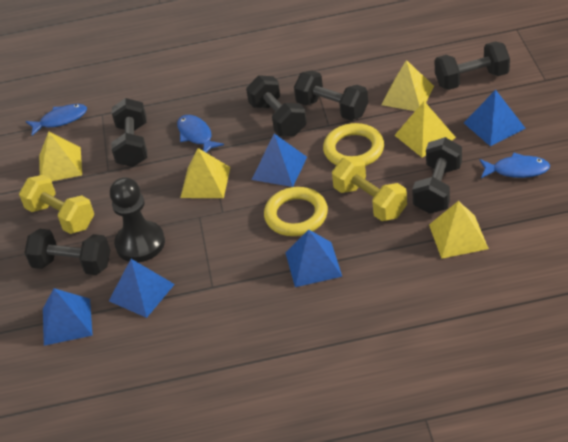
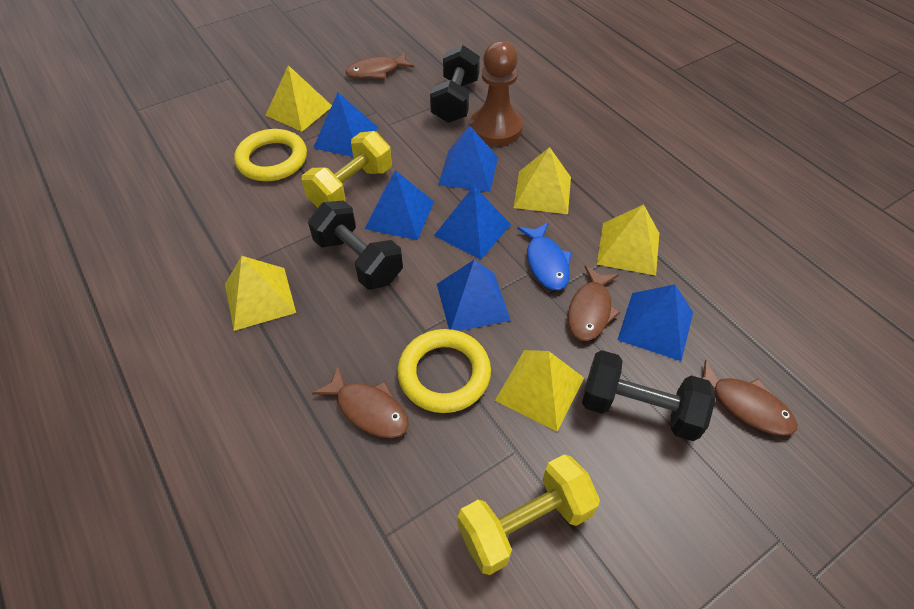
black dumbbell: [24,229,110,275] [111,98,147,167] [246,75,307,136] [294,70,368,120] [412,137,462,214] [435,41,510,90] = 6 -> [308,200,403,290] [430,45,480,123] [582,350,715,441] = 3
black pawn: [110,177,165,262] = 1 -> none = 0
blue fish: [26,104,87,136] [177,115,224,153] [480,153,550,178] = 3 -> [517,222,572,290] = 1
blue pyramid: [43,288,93,346] [109,259,175,318] [252,134,307,187] [286,229,342,287] [464,90,526,146] = 5 -> [313,92,378,157] [365,170,434,240] [434,186,511,259] [437,260,511,331] [438,125,498,192] [617,284,693,361] = 6
brown fish: none = 0 -> [312,366,409,438] [346,52,414,79] [568,266,621,341] [702,360,797,436] = 4
brown pawn: none = 0 -> [470,41,523,146] = 1

